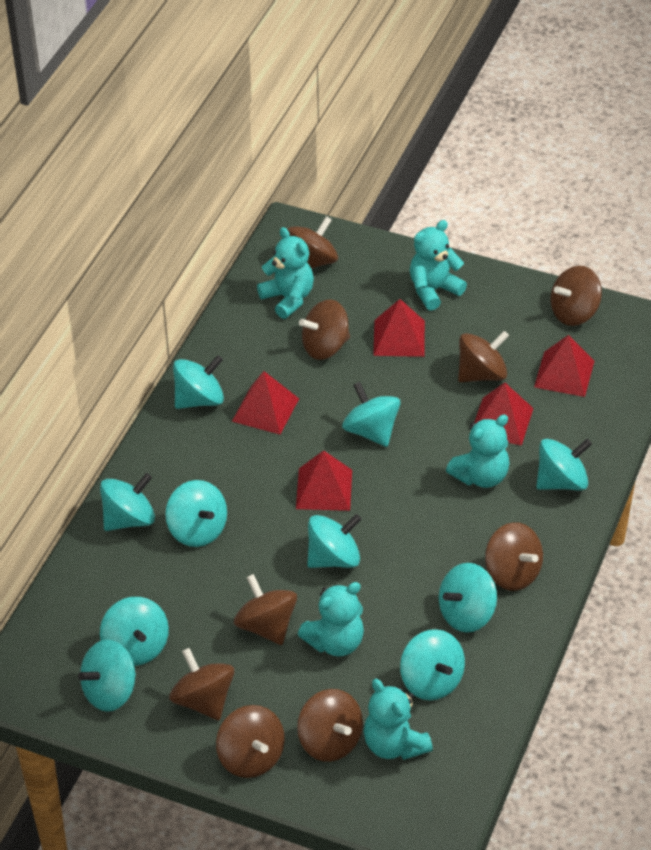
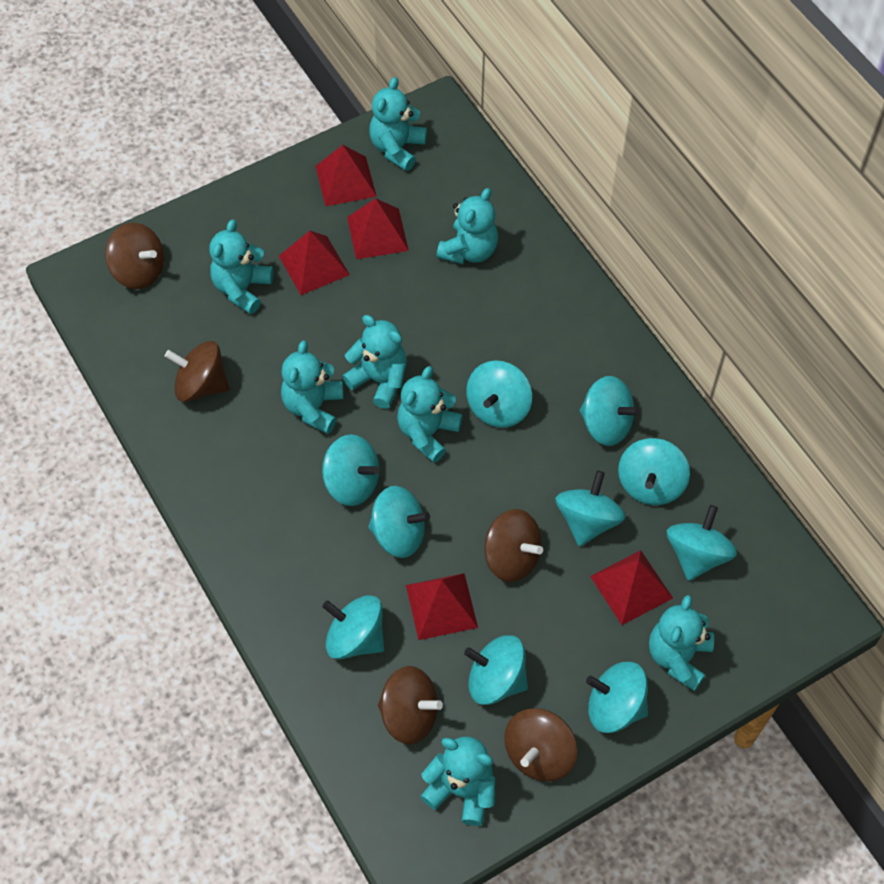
brown spinning top: [169,648,234,720] [216,705,285,778] [234,574,297,645] [287,216,338,269] [297,689,363,762] [299,299,350,360] [458,331,509,382] [485,522,543,591] [551,266,602,326] = 9 -> [105,223,164,289] [165,341,229,402] [378,666,443,745] [485,509,543,582] [504,708,577,781] = 5
turquoise teddy bear: [257,227,314,319] [298,582,364,656] [364,679,433,760] [410,220,467,310] [446,414,510,488] = 5 -> [210,219,273,314] [281,340,344,434] [342,315,407,409] [369,77,427,171] [397,366,463,463] [420,737,495,826] [437,188,498,264] [649,595,714,691] = 8

